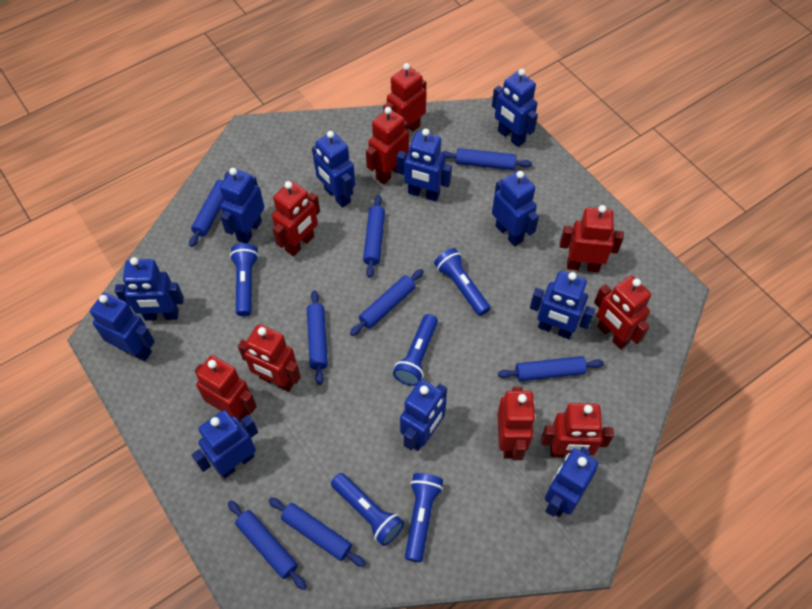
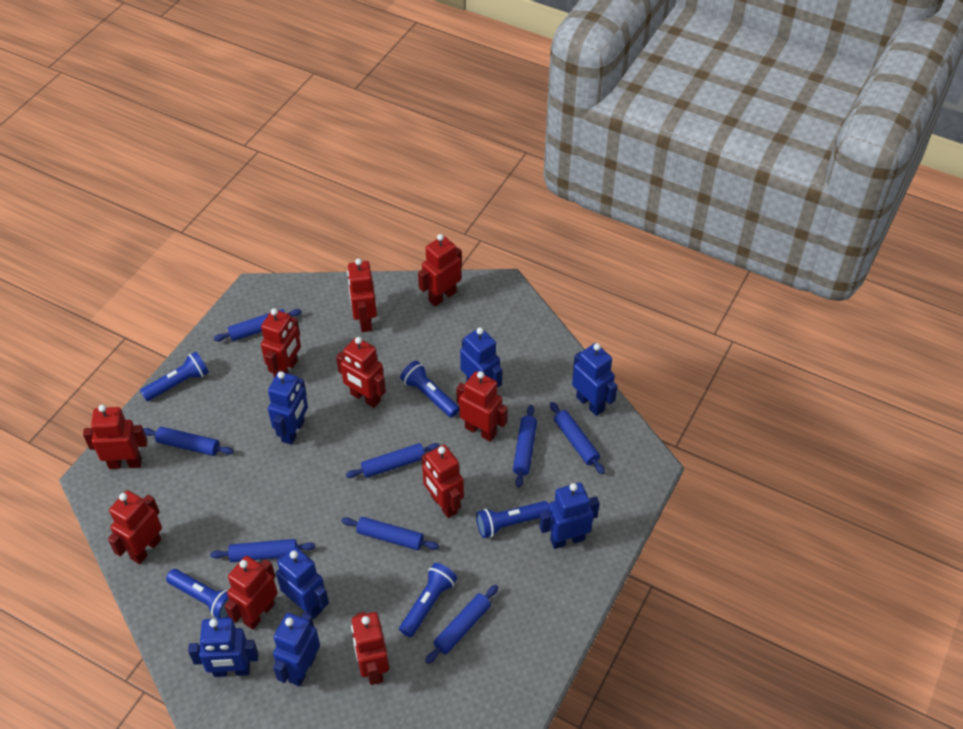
blue robot: [90,293,155,361] [115,257,184,321] [192,410,258,478] [220,168,264,244] [312,131,355,208] [397,128,452,202] [400,380,447,451] [492,69,538,147] [492,171,539,246] [530,271,595,339] [545,447,598,518] = 11 -> [188,618,259,677] [268,371,308,445] [273,613,320,687] [276,547,329,619] [460,327,502,388] [539,483,599,549] [572,343,618,416] = 7
red robot: [195,355,257,423] [238,324,301,392] [272,181,320,256] [366,107,409,184] [383,63,427,131] [497,387,536,460] [541,403,614,458] [560,205,624,272] [594,276,651,349] = 9 -> [83,405,148,469] [108,490,162,564] [225,556,278,630] [261,308,301,378] [336,337,386,408] [347,258,377,332] [351,612,389,685] [418,234,462,307] [421,445,464,518] [456,371,508,442] = 10

